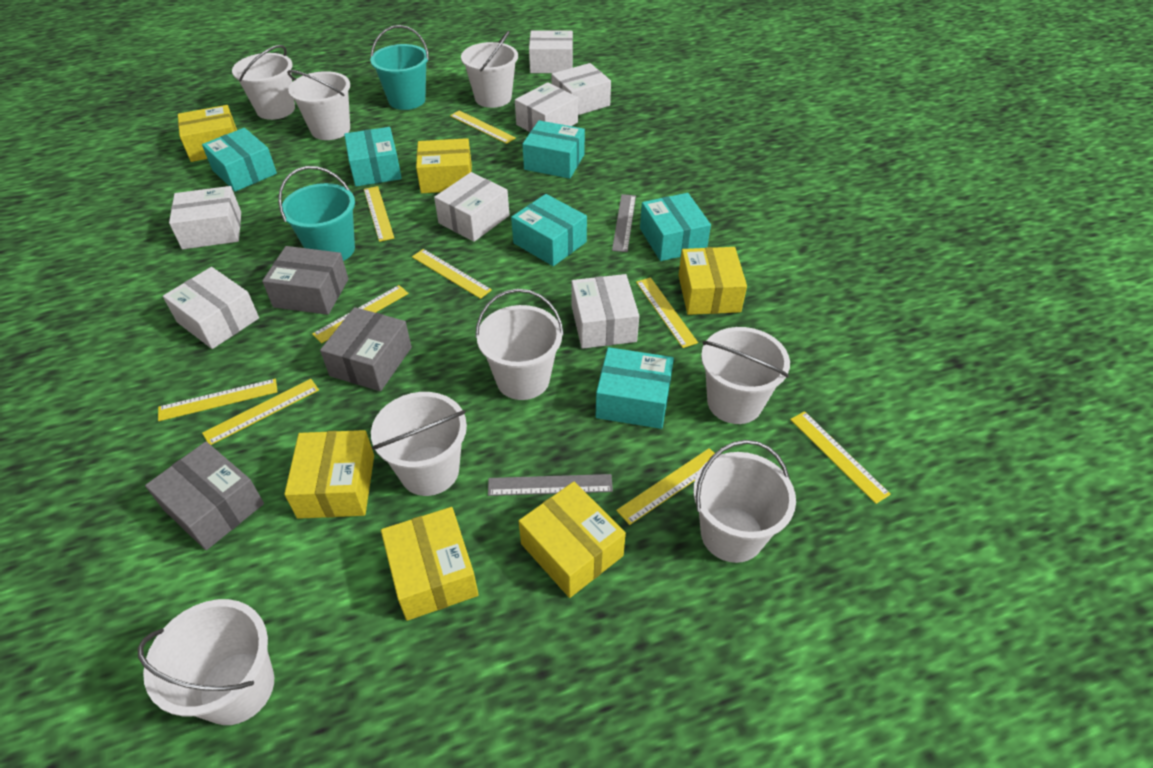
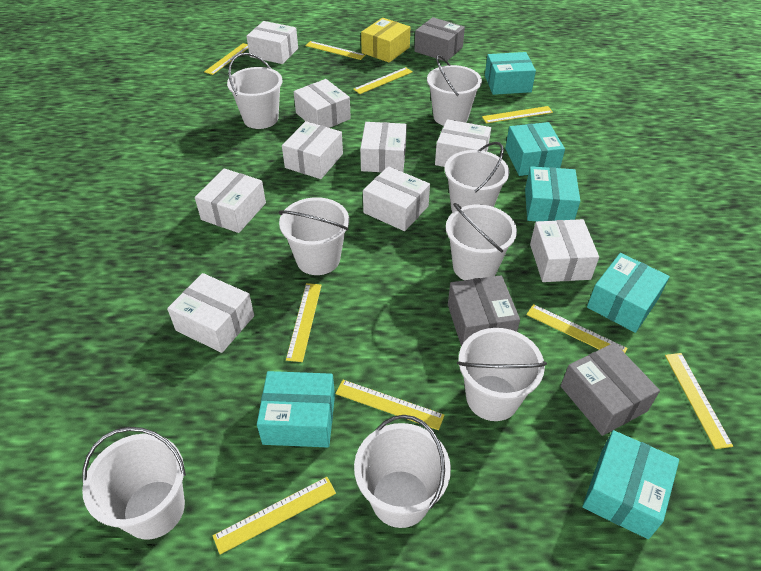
grey ruler: [488,474,613,496] [612,194,636,252] = 2 -> none = 0
turquoise bucket: [278,166,355,261] [370,25,429,110] = 2 -> none = 0
white box: [163,267,259,349] [169,186,241,249] [434,172,509,242] [515,82,578,132] [529,31,573,73] [551,63,611,115] [571,274,639,349] = 7 -> [167,273,254,353] [195,168,266,233] [246,21,298,64] [282,121,343,179] [294,79,351,128] [360,122,407,172] [363,166,430,231] [435,119,491,167] [530,219,599,282] = 9
yellow box: [178,105,237,162] [284,430,374,519] [381,507,479,621] [416,138,472,193] [519,482,626,598] [678,247,747,315] = 6 -> [361,18,410,63] = 1

